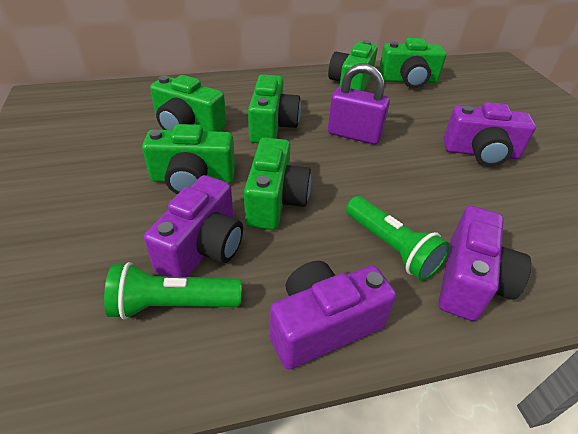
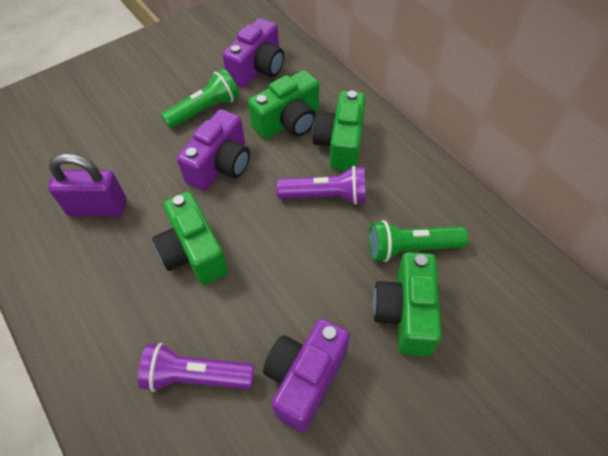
green camera: [142,124,235,194] [150,75,226,132] [244,138,311,230] [248,74,301,143] [328,40,378,91] [379,38,446,88] = 6 -> [152,192,228,285] [248,70,319,139] [312,91,366,171] [373,252,442,356] = 4
purple camera: [144,175,243,277] [270,261,396,369] [439,206,531,321] [443,102,536,166] = 4 -> [177,109,250,191] [222,18,284,88] [263,319,350,432] = 3
purple flashlight: none = 0 -> [138,343,254,392] [276,166,366,205] = 2

